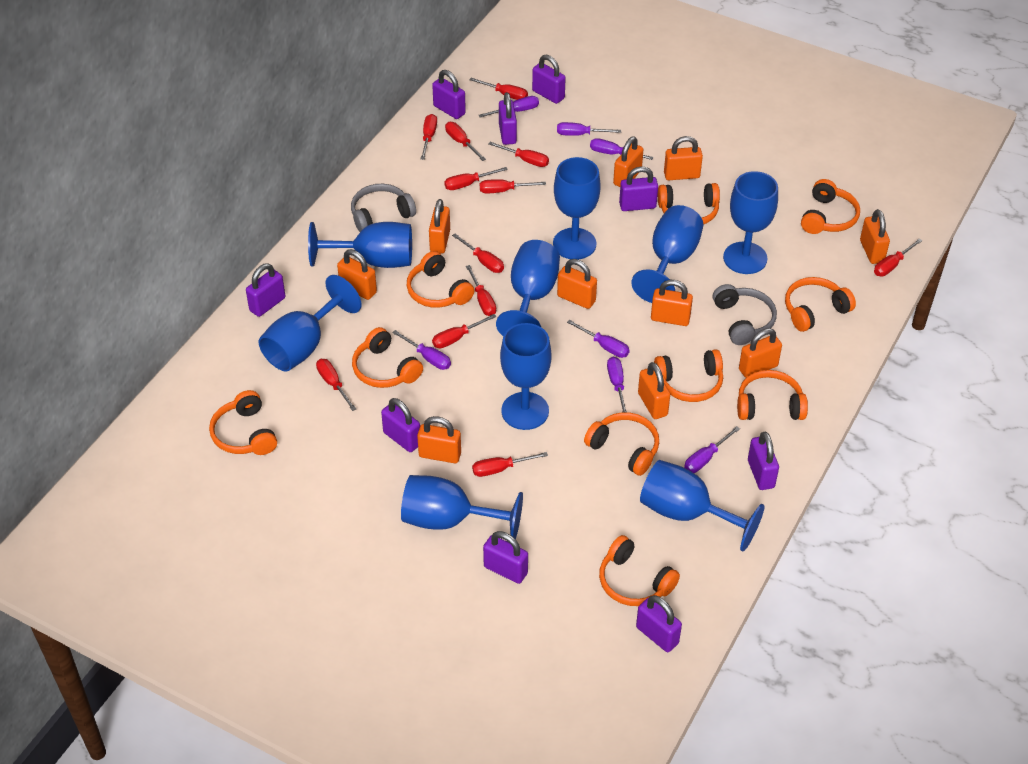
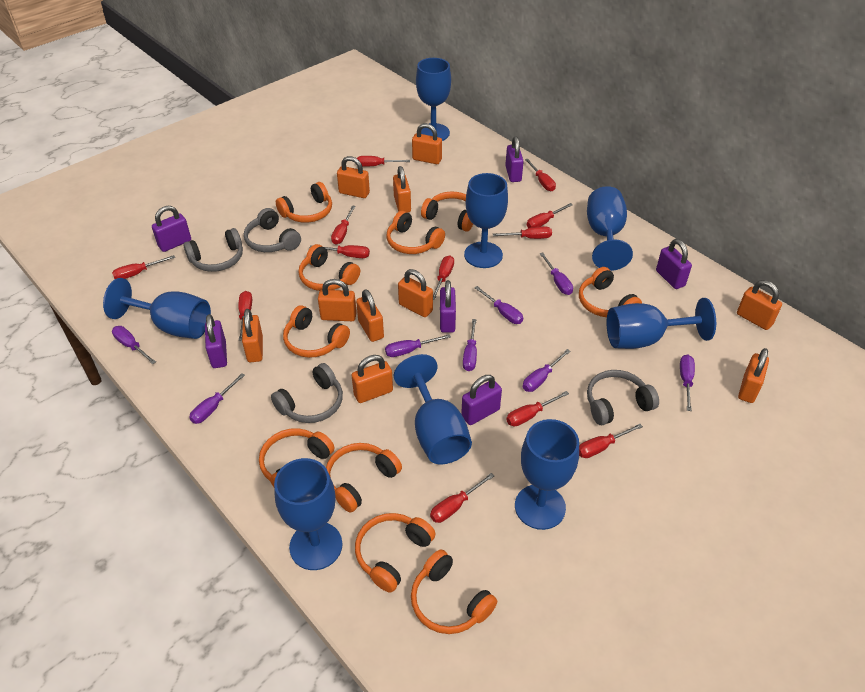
blue goblet: [258,275,362,372] [308,222,412,268] [401,475,523,539] [496,240,560,336] [500,323,552,430] [553,157,601,259] [631,205,703,303] [640,460,765,551] [723,171,778,274] = 9 -> [103,278,211,339] [274,458,343,570] [394,354,472,464] [416,58,451,141] [464,173,508,268] [515,419,579,530] [587,186,633,271] [607,298,716,349] = 8
grey headphones: [351,184,416,232] [713,284,777,345] = 2 -> [183,228,243,272] [244,208,301,252] [271,363,343,423] [587,370,659,425] = 4
purple padlock: [246,263,285,317] [381,398,420,452] [432,70,466,119] [483,531,528,584] [499,92,517,145] [532,55,566,104] [619,166,658,211] [636,595,682,652] [748,432,779,490] = 9 -> [152,206,191,252] [205,314,227,368] [440,280,456,333] [461,375,502,425] [505,136,524,182] [656,239,692,289] = 6
purple screwdriver: [392,330,451,370] [479,96,539,118] [557,122,621,136] [567,320,630,358] [590,138,653,160] [607,357,627,412] [684,426,740,473] = 7 -> [112,326,156,364] [189,373,245,424] [385,334,451,357] [463,319,477,371] [474,286,523,324] [523,349,571,392] [540,253,573,295] [680,354,695,411] = 8

